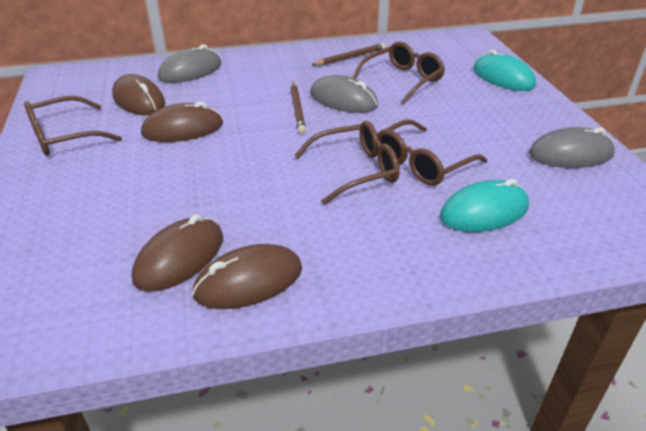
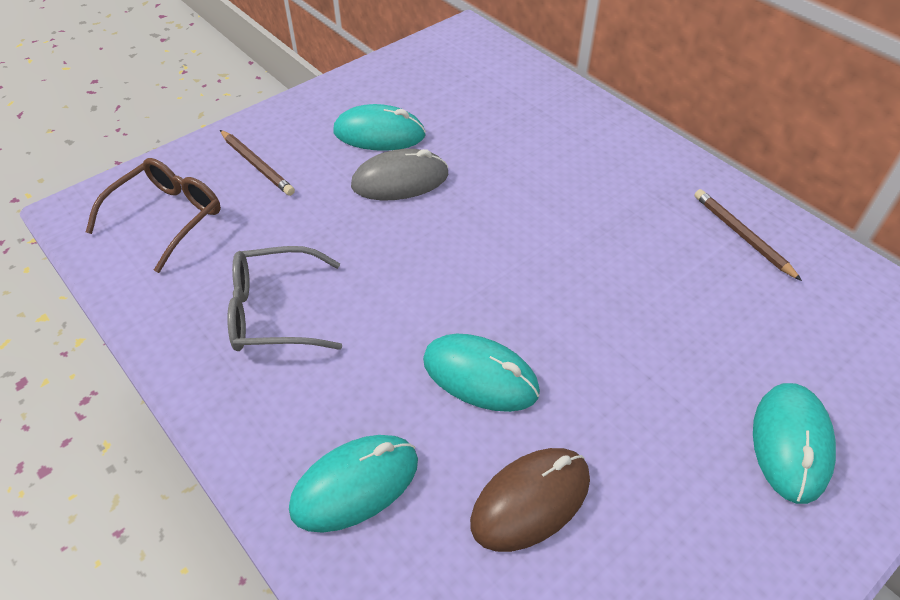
brown glasses: [24,96,122,156] [294,121,400,205] [352,41,445,104] [377,119,487,186] = 4 -> [86,158,221,273] = 1
brown mouse: [112,74,165,115] [132,214,223,291] [141,101,223,142] [192,244,302,309] = 4 -> [470,448,590,552] = 1
grey glasses: none = 0 -> [227,246,342,351] = 1
grey mouse: [158,45,222,83] [310,75,378,113] [529,127,615,168] = 3 -> [351,149,448,200] = 1
turquoise mouse: [440,179,529,232] [473,50,536,91] = 2 -> [289,435,418,533] [333,104,426,151] [423,334,540,412] [753,383,836,504] = 4

